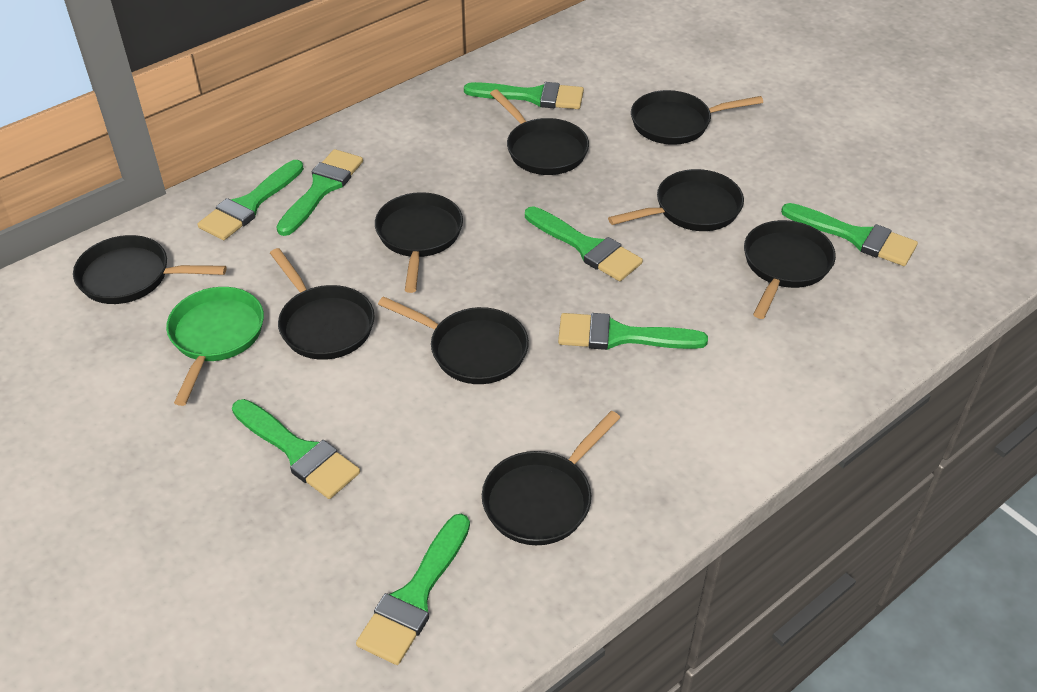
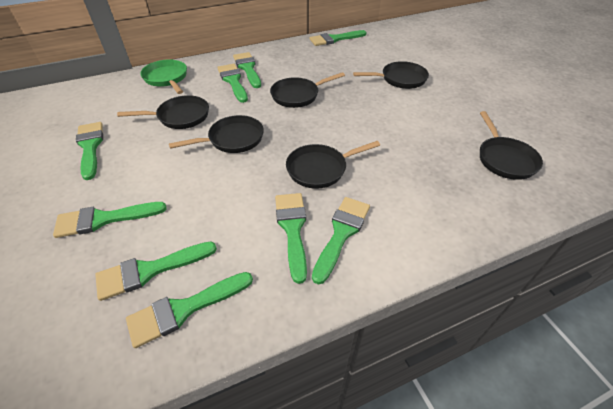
black pan: [73,235,227,304] [270,248,375,360] [375,192,463,293] [378,296,529,384] [482,411,620,545] [490,89,589,175] [608,169,744,231] [631,90,763,145] [744,220,836,319] = 9 -> [117,95,209,129] [169,115,264,153] [270,72,345,108] [286,141,380,189] [353,61,429,89] [480,111,543,180] = 6
green brush: [197,160,304,240] [232,399,360,499] [276,149,363,236] [356,514,470,665] [464,82,584,109] [525,206,643,281] [558,313,708,350] [781,203,918,266] = 8 -> [53,202,167,238] [76,122,103,180] [95,241,217,301] [126,272,253,348] [217,64,248,103] [233,52,261,88] [275,193,307,284] [309,30,366,46] [312,197,370,285] = 9

